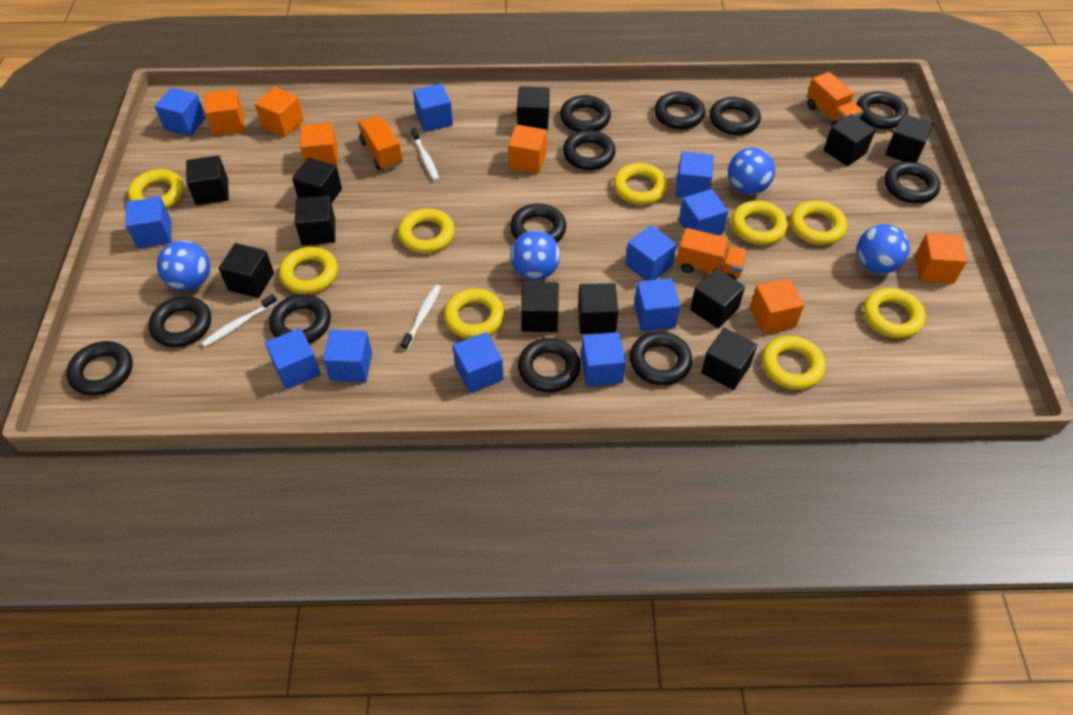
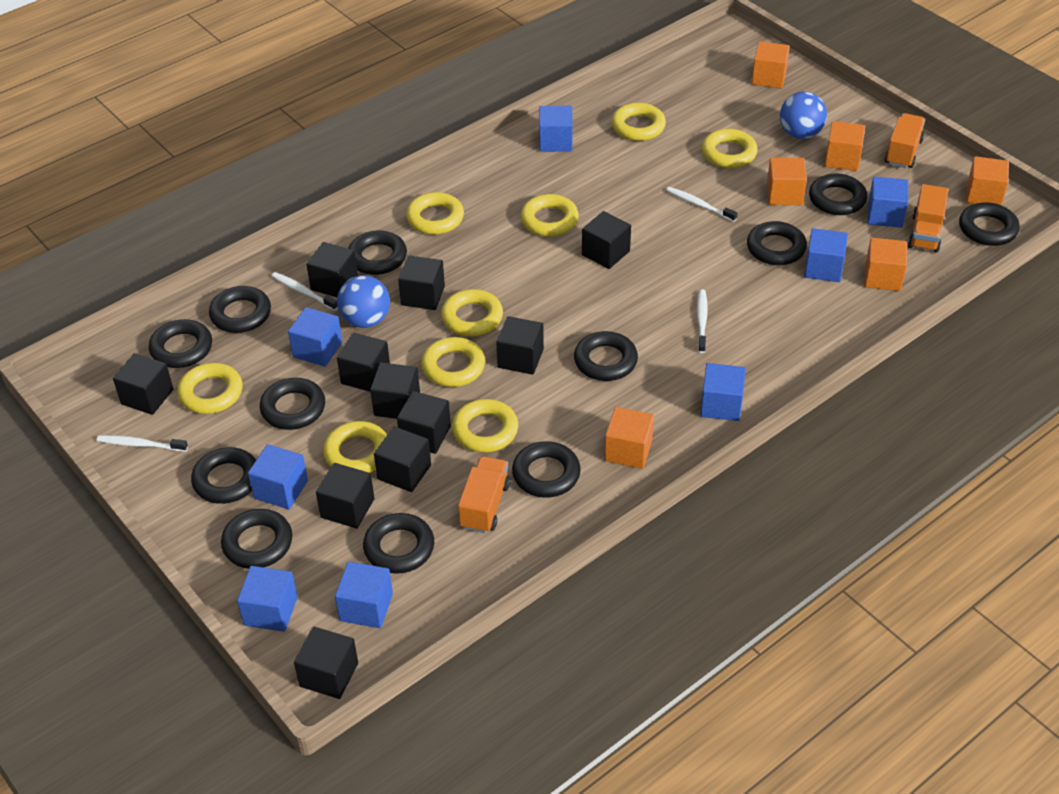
blue ball: [157,240,210,291] [510,230,560,280] [728,148,775,195] [857,224,910,274] = 4 -> [337,275,390,328] [780,92,827,139] = 2
blue cube: [125,196,171,248] [155,88,206,136] [265,328,321,390] [323,329,372,382] [413,83,453,132] [453,332,504,393] [581,332,626,387] [625,225,677,281] [634,278,680,331] [675,151,714,198] [679,189,728,235] = 11 -> [237,566,298,632] [248,444,308,509] [288,307,342,367] [335,562,393,628] [539,106,573,152] [700,363,746,421] [804,228,848,282] [868,177,908,228] = 8
white toothbrush: [201,294,277,347] [400,285,441,350] [411,128,439,181] = 3 -> [97,435,188,452] [272,272,338,311] [666,187,737,222] [697,289,708,353] = 4

